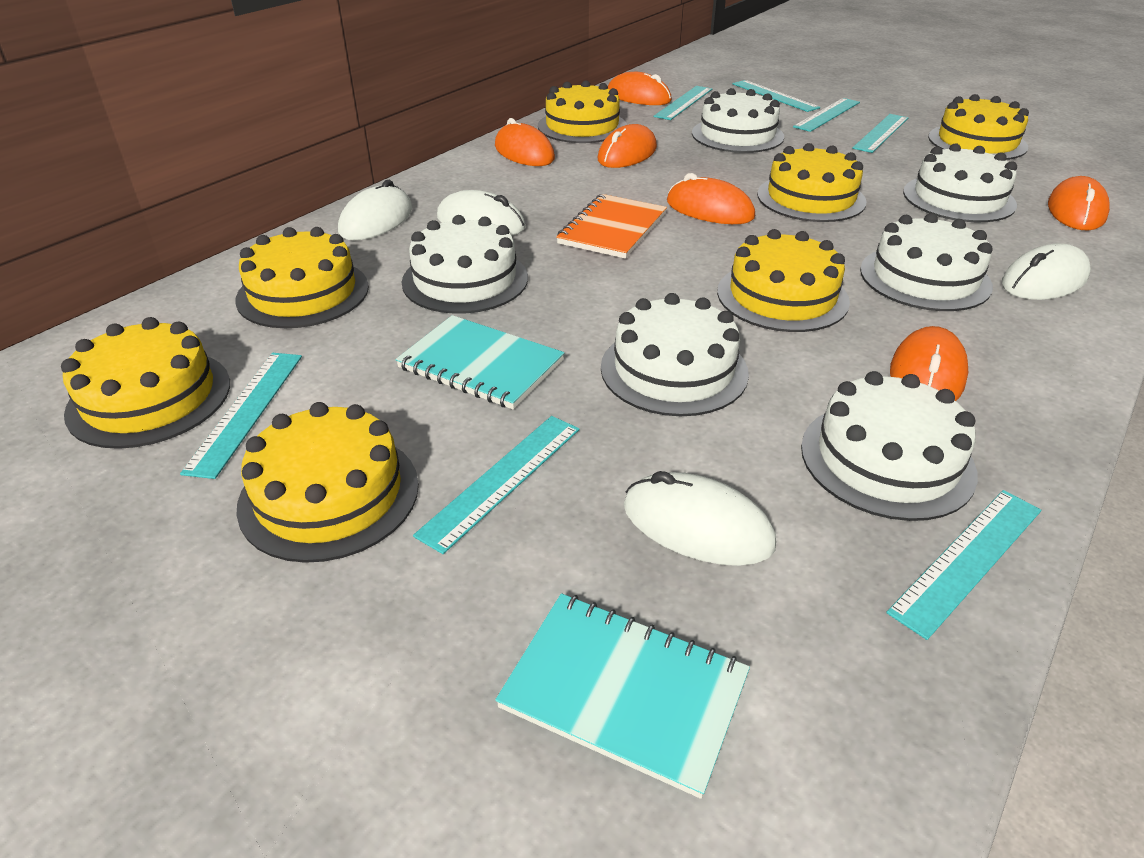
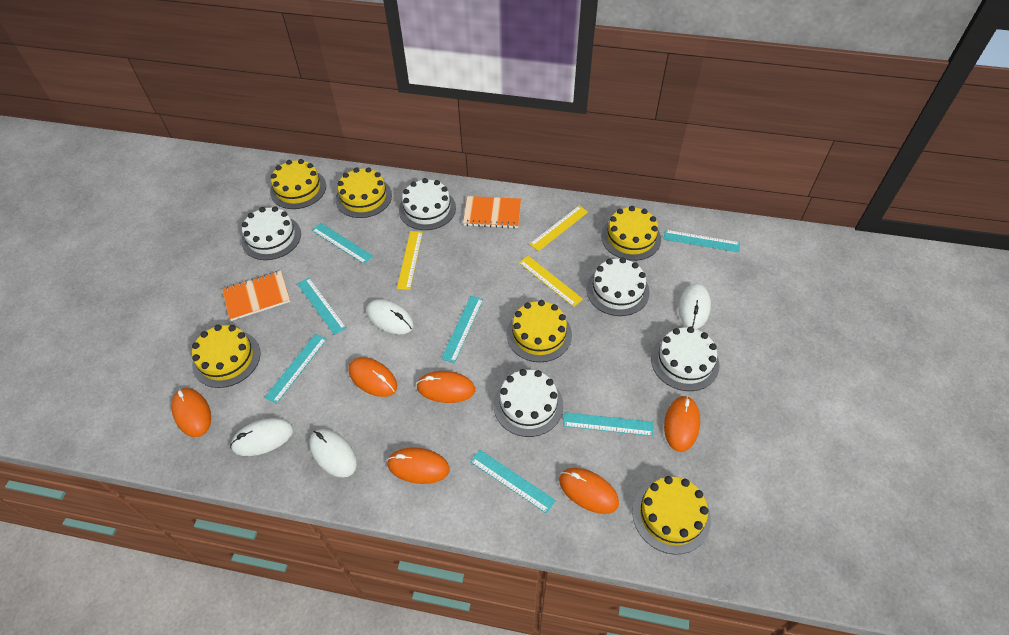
orange notebook: [556,194,667,259] = 1 -> [222,271,290,321] [463,196,521,228] = 2
turquoise notebook: [395,315,564,409] [495,593,750,799] = 2 -> none = 0
white cake: [402,215,528,314] [601,293,749,416] [692,88,784,153] [801,371,978,521] [860,213,993,311] [903,143,1017,222] = 6 -> [241,206,301,260] [399,178,456,230] [494,369,564,437] [586,257,650,316] [651,327,720,391] = 5
yellow cake: [61,317,230,449] [235,227,369,328] [237,402,419,563] [538,80,627,143] [717,229,850,332] [757,143,867,222] [928,94,1029,160] = 7 -> [192,325,261,388] [270,159,326,209] [335,167,392,218] [507,300,572,362] [601,206,661,261] [632,476,711,555] = 6
yellow ruler: none = 0 -> [397,231,423,290] [519,256,583,307] [529,206,588,251] = 3

